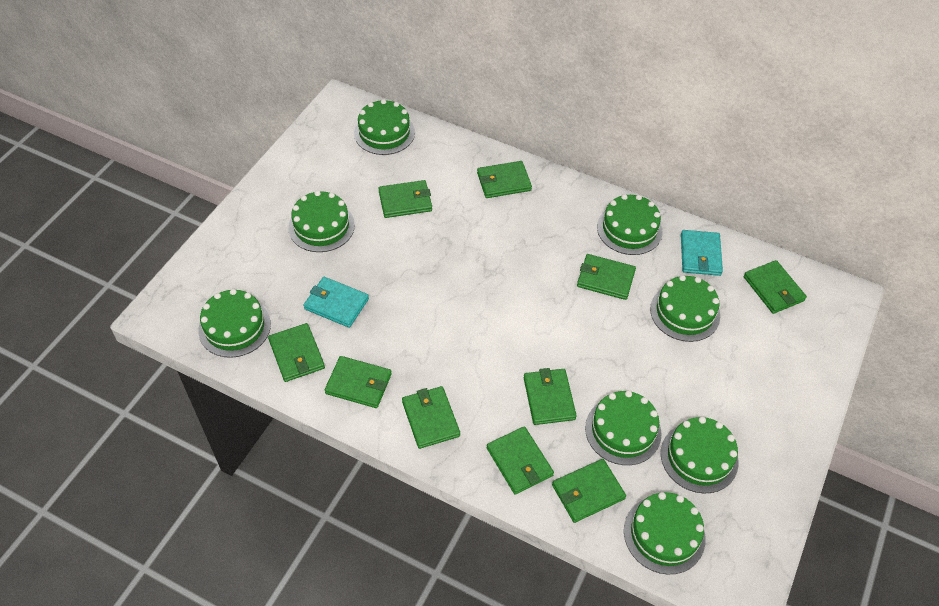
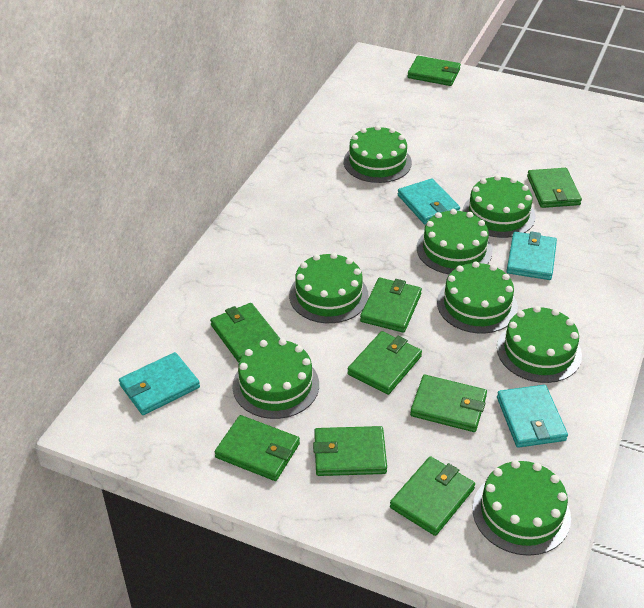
green wallet: [268,323,325,382] [325,356,392,408] [378,180,432,218] [402,386,460,449] [477,161,532,198] [487,426,554,495] [524,368,577,425] [552,459,626,523] [577,254,636,300] [744,260,807,314] = 10 -> [210,303,280,362] [215,415,300,481] [313,426,387,476] [347,331,422,395] [360,278,422,333] [390,456,475,536] [407,56,461,86] [410,375,487,432] [527,168,582,208] = 9
turquoise wallet: [304,277,369,328] [681,230,723,276] = 2 -> [119,352,200,415] [398,178,460,224] [497,385,568,448] [507,232,557,280] = 4

